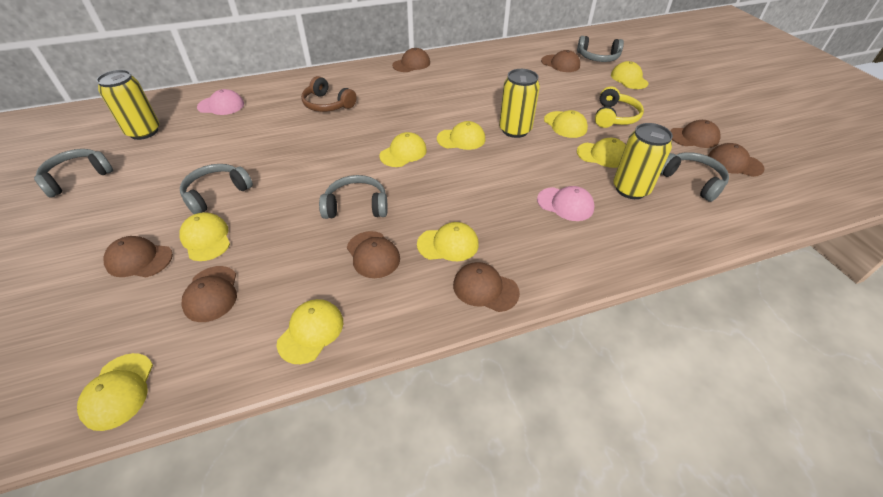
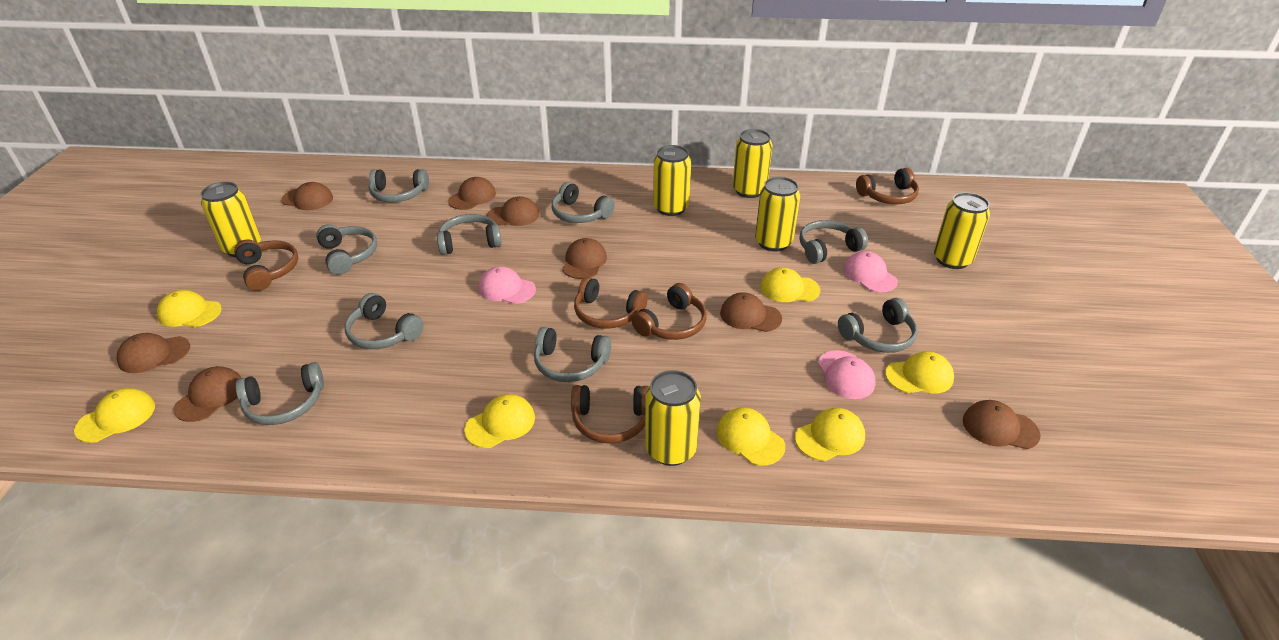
brown headphones: [301,76,357,112] = 1 -> [234,239,298,291] [571,385,649,444] [574,277,647,329] [632,283,707,340] [856,168,919,204] = 5
grey headphones: [34,149,113,198] [180,164,253,214] [319,175,388,219] [577,36,624,62] [660,152,729,202] = 5 -> [236,362,324,425] [316,224,377,275] [345,293,424,349] [369,169,429,203] [437,214,502,255] [534,327,611,382] [551,182,615,223] [799,220,868,264] [838,298,918,353] = 9
pink cap: [197,89,244,115] [537,186,595,221] = 2 -> [478,266,536,304] [818,350,876,399] [843,251,898,292] = 3
yellow can: [96,70,159,140] [499,69,540,138] [613,123,673,199] = 3 -> [201,182,261,257] [645,370,701,466] [653,145,691,216] [733,129,772,198] [755,177,800,252] [934,192,990,269] = 6
yellow cap: [77,353,153,431] [179,212,230,261] [277,299,343,364] [379,132,427,167] [417,222,479,261] [437,121,485,150] [544,110,588,138] [577,138,626,168] [611,61,649,89] = 9 -> [74,388,155,443] [157,290,222,327] [464,394,535,448] [716,407,785,466] [760,267,820,302] [795,408,865,461] [885,351,954,394] = 7
yellow headphones: [595,86,644,128] = 1 -> none = 0

